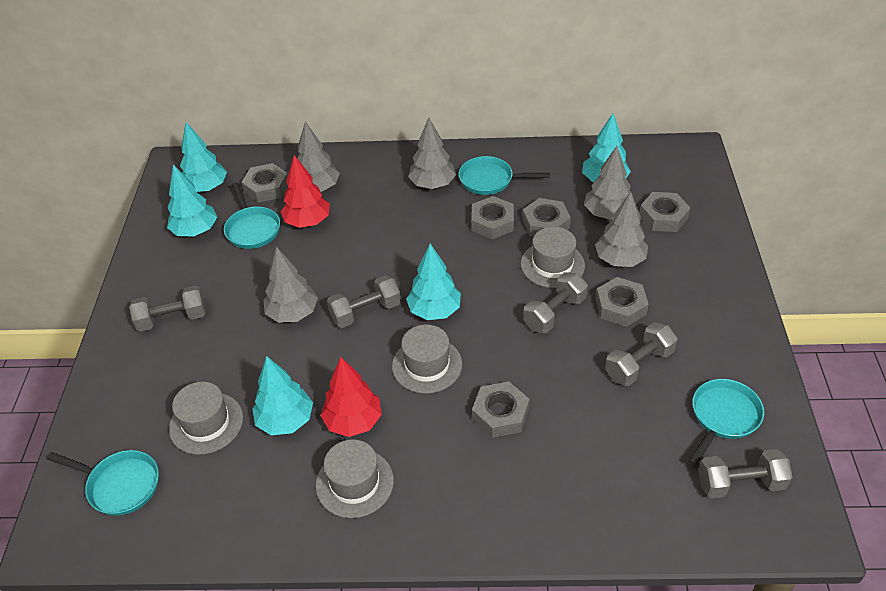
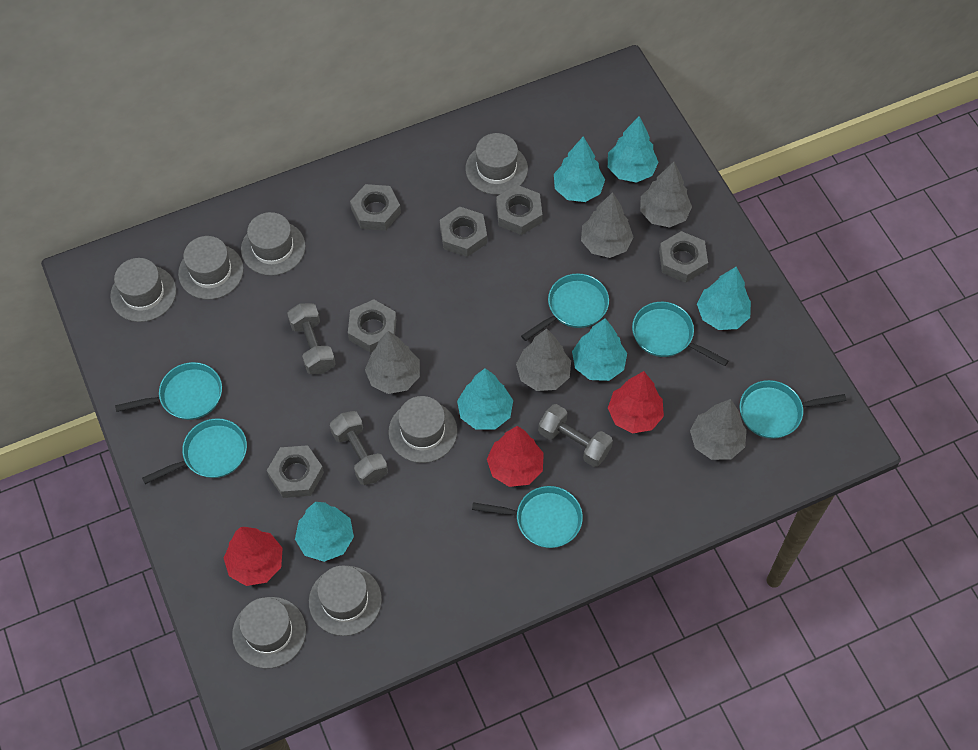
grey dumbbell: [129,286,206,332] [327,275,401,328] [523,272,588,333] [605,322,678,386] [698,449,793,498] = 5 -> [287,303,336,374] [330,411,388,485] [538,404,613,467] = 3
grey hat: [169,382,243,455] [316,439,394,518] [392,324,462,394] [521,227,585,288] = 4 -> [110,258,176,322] [178,236,244,300] [232,597,306,669] [241,212,306,276] [309,565,382,636] [388,396,457,463] [465,133,528,195] = 7
red tree: [281,155,330,228] [321,357,382,437] = 2 -> [224,527,283,586] [487,426,544,487] [608,371,664,433] = 3
turquoise pan: [47,450,159,516] [224,182,280,249] [459,156,550,195] [689,379,764,466] = 4 -> [115,362,222,420] [142,418,247,484] [472,486,583,548] [521,274,609,341] [632,302,728,366] [740,380,846,439] = 6
turquoise tree: [167,164,217,237] [180,122,227,192] [252,356,313,435] [406,244,461,320] [582,113,631,182] = 5 -> [295,502,354,562] [457,368,513,430] [554,136,605,202] [572,318,627,381] [608,116,659,183] [697,267,751,330] = 6

